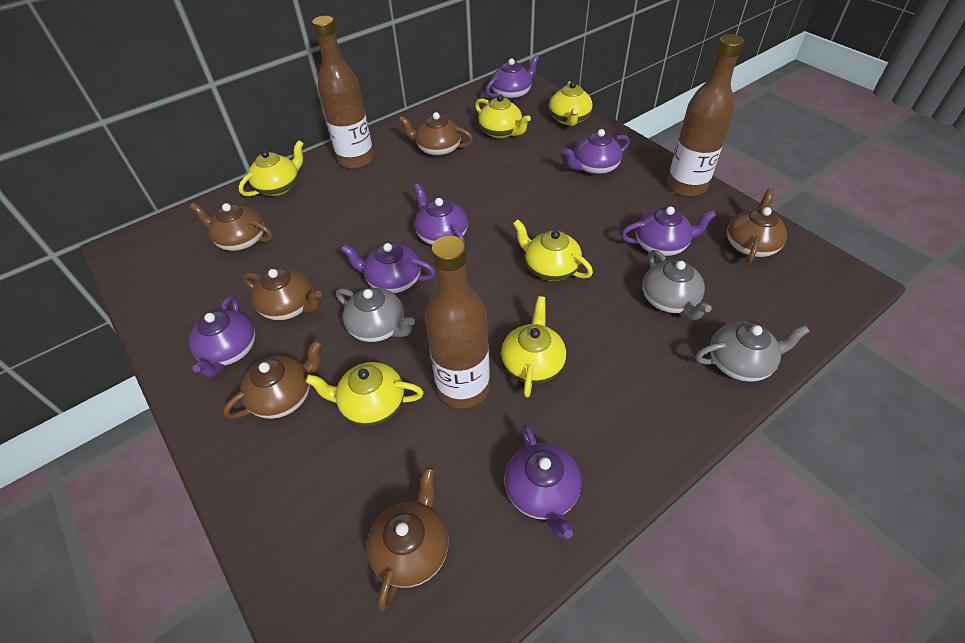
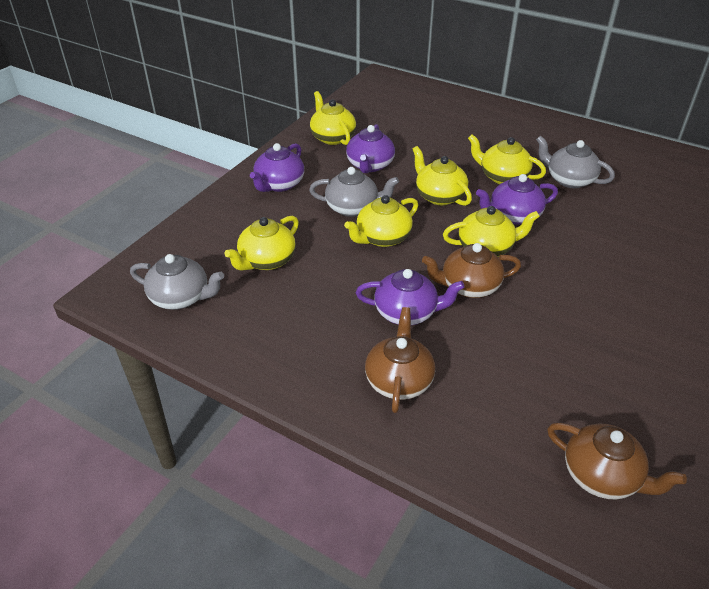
brown bottle: [312,16,374,169] [425,235,490,408] [667,34,744,196] = 3 -> none = 0
brown teapot: [190,203,273,251] [223,340,322,419] [243,268,322,321] [367,467,448,611] [399,112,473,157] [727,189,787,263] = 6 -> [365,307,435,413] [422,243,521,298] [547,423,687,500] = 3
purple teapot: [189,296,255,377] [341,243,436,293] [414,184,468,245] [486,55,539,101] [505,424,581,539] [563,129,630,175] [621,206,716,256] = 7 -> [250,143,304,192] [346,124,395,173] [356,269,465,325] [476,174,558,224] = 4

